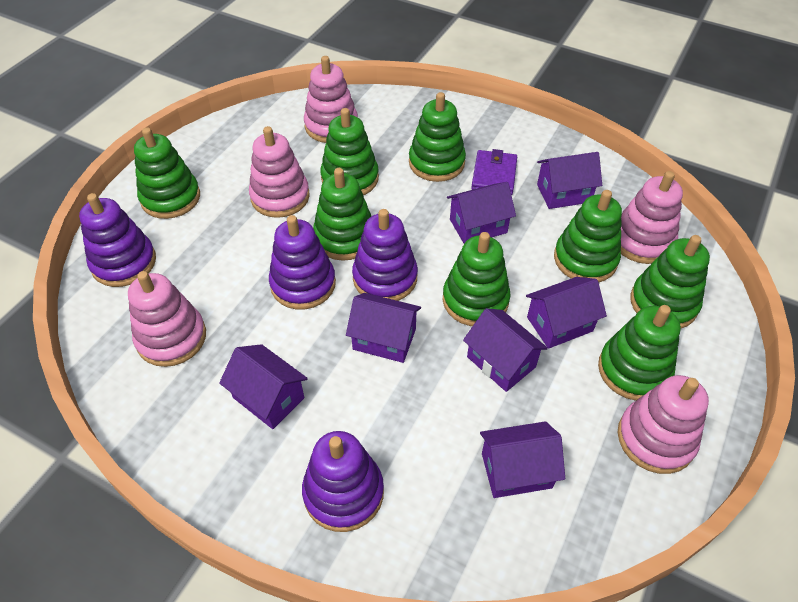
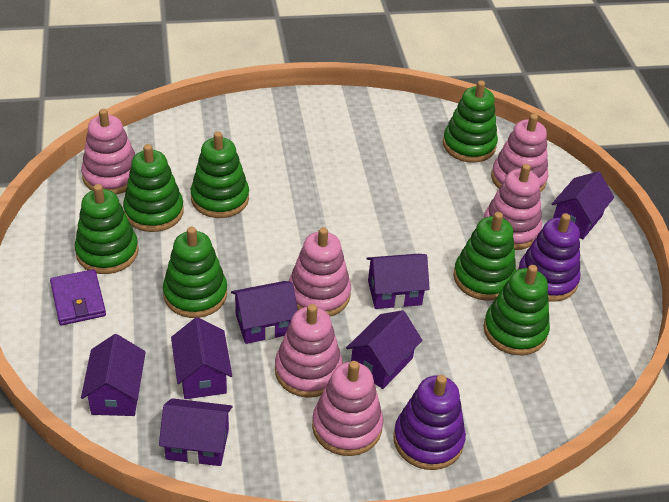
green stacking toy: [134,128,200,219] [313,168,371,261] [320,108,379,195] [409,92,466,182] [443,232,510,326] [554,190,622,282] [598,305,681,401] [630,235,710,328] = 8 -> [75,184,139,274] [123,144,184,232] [163,227,227,318] [191,131,249,218] [443,80,498,163] [453,212,516,301] [483,265,550,355] = 7
pink stacking toy: [128,271,206,367] [249,126,310,218] [304,56,358,143] [618,375,709,474] [621,171,683,264] = 5 -> [81,109,135,195] [275,304,343,398] [289,227,351,316] [312,361,383,456] [483,164,542,250] [491,114,548,192] = 6
purple stacking toy: [79,193,156,287] [269,215,336,310] [302,431,384,532] [352,209,418,301] = 4 -> [393,375,466,470] [518,213,580,302] = 2

